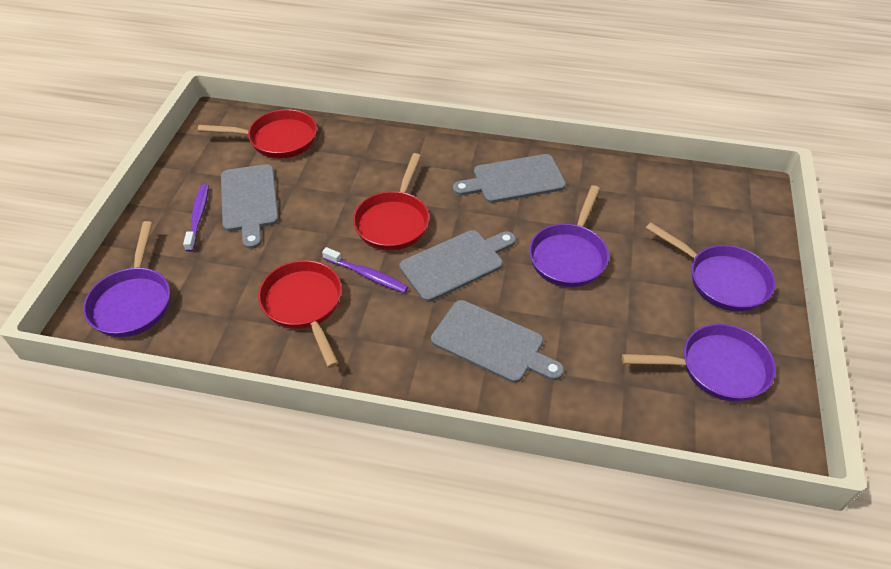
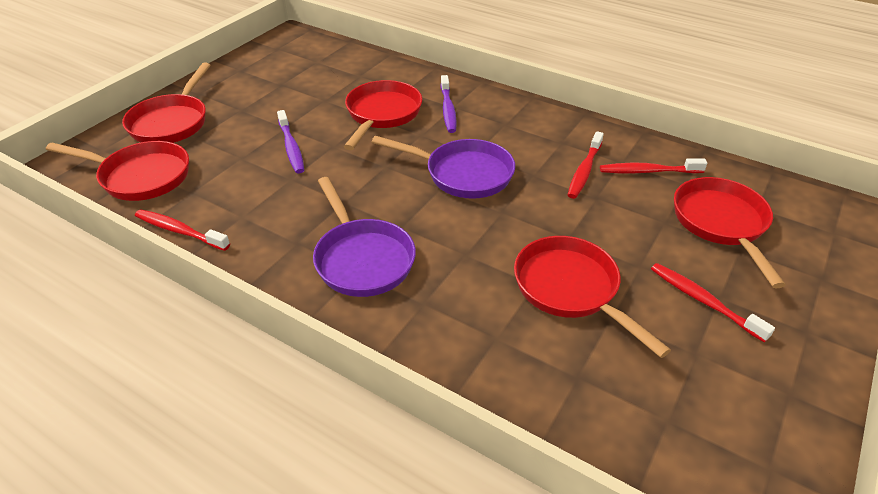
grey cutting board: [221,164,279,249] [399,230,516,302] [431,300,564,383] [453,154,566,203] = 4 -> none = 0
purple pan: [83,221,170,337] [529,185,609,287] [622,324,776,402] [646,222,775,312] = 4 -> [313,177,416,297] [372,136,515,199] = 2
red pan: [198,109,317,159] [258,260,342,368] [353,153,429,251] = 3 -> [46,141,189,201] [122,62,211,143] [344,80,422,150] [514,236,671,358] [674,177,786,288] = 5
red toothbrush: none = 0 -> [135,209,230,251] [568,131,604,199] [600,158,707,173] [651,263,775,343] = 4

